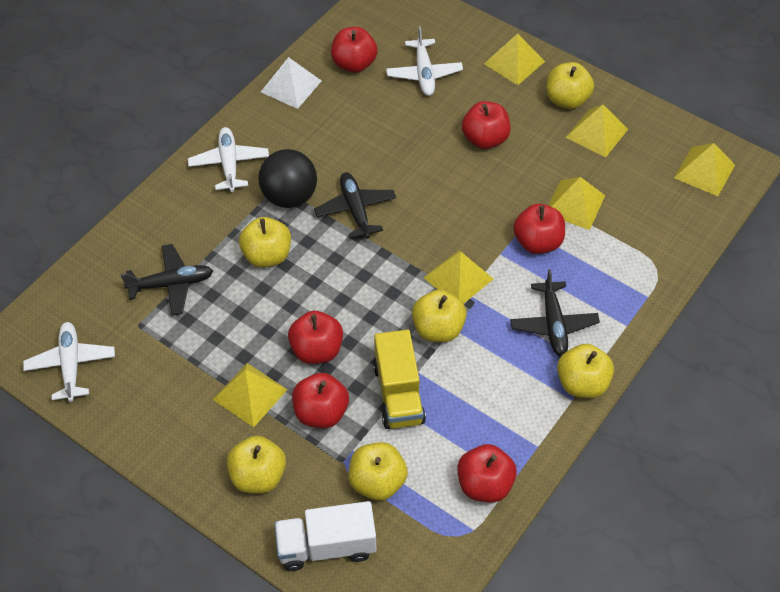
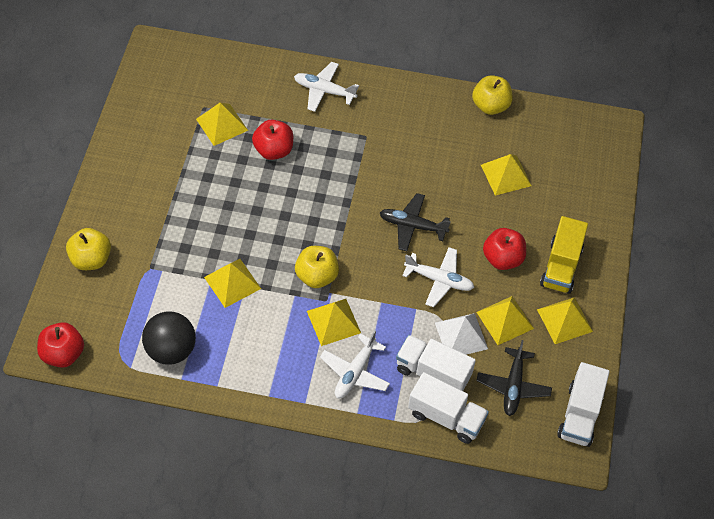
black plane: [121,244,213,315] [314,172,396,239] [510,269,600,356] = 3 -> [380,193,451,251] [476,340,552,416] = 2
red apple: [288,311,343,364] [292,373,349,428] [331,27,378,73] [457,444,517,503] [462,101,511,149] [513,204,565,254] = 6 -> [37,322,84,368] [252,120,293,160] [483,228,526,270] = 3
white truck: [274,501,376,571] = 1 -> [396,335,476,391] [408,372,489,444] [557,362,609,447] = 3
yellow apple: [227,436,286,493] [239,217,291,268] [349,442,408,501] [412,290,467,342] [546,62,594,109] [557,344,614,398] = 6 -> [66,228,111,270] [295,246,339,288] [472,75,513,115] = 3

